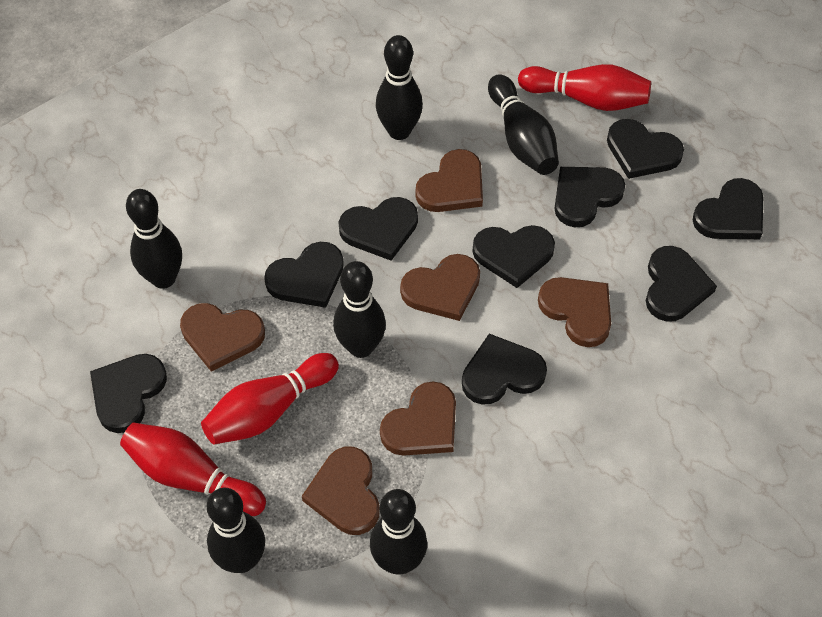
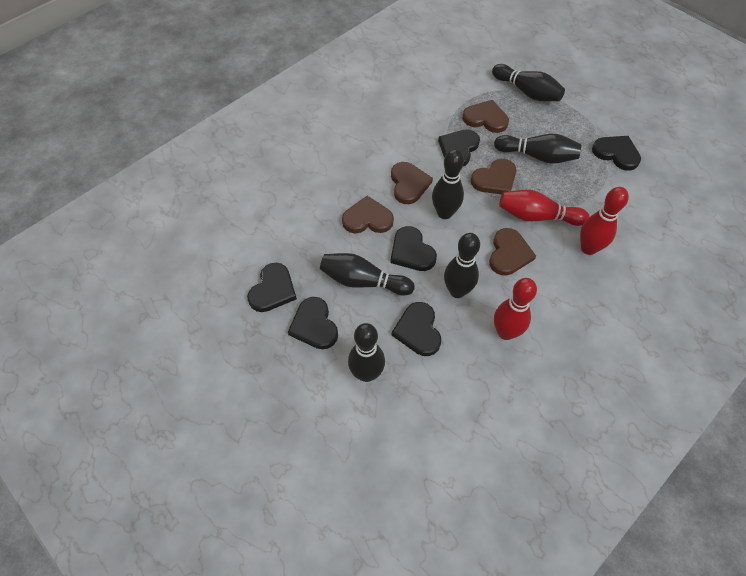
black heart: [90,354,167,433] [264,242,344,308] [339,197,418,261] [462,334,547,405] [472,225,555,288] [554,167,625,227] [607,119,684,179] [646,246,717,322] [693,178,763,239] = 9 -> [247,263,297,312] [288,297,338,349] [390,226,437,271] [392,302,441,356] [438,129,480,166] [592,136,641,171] = 6
brown heart: [180,303,265,372] [302,447,380,535] [380,381,456,456] [400,254,480,321] [415,149,483,212] [538,277,611,347] = 6 -> [342,196,394,233] [391,162,433,204] [462,100,509,133] [471,159,516,195] [489,228,536,276] = 5

